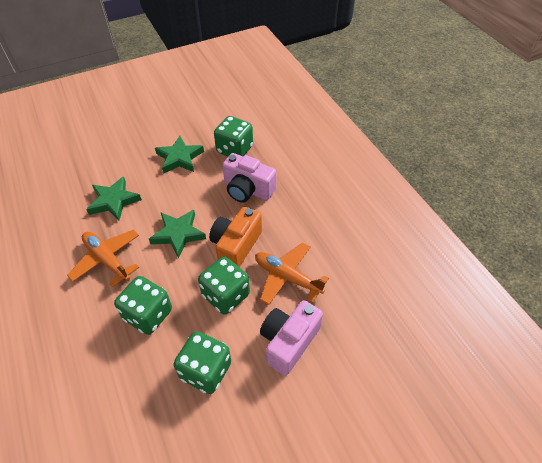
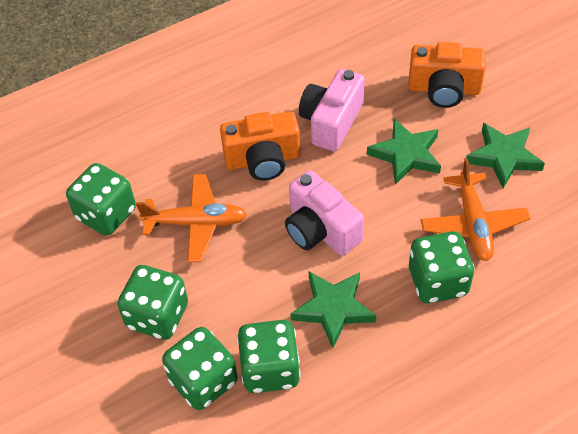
green dice: [114,276,172,335] [173,331,231,394] [198,257,250,314] [214,116,253,156] = 4 -> [66,163,136,236] [118,265,188,340] [162,327,238,410] [237,320,300,393] [409,231,474,303] = 5
orange camera: [209,207,262,267] = 1 -> [220,111,301,181] [408,42,486,108] = 2

